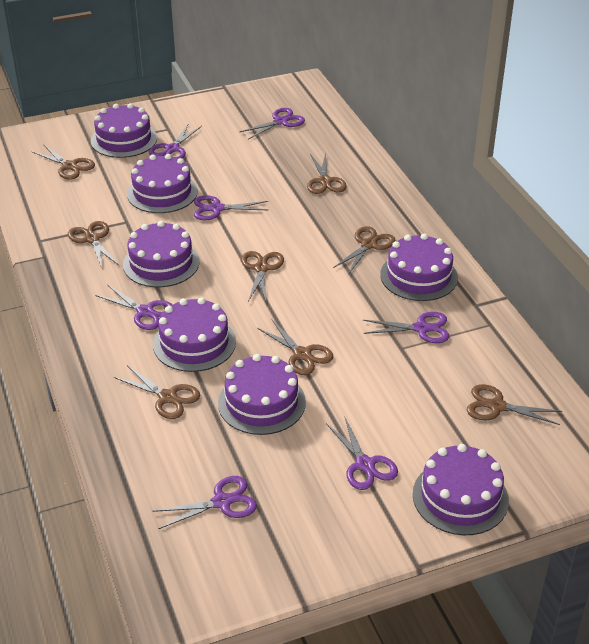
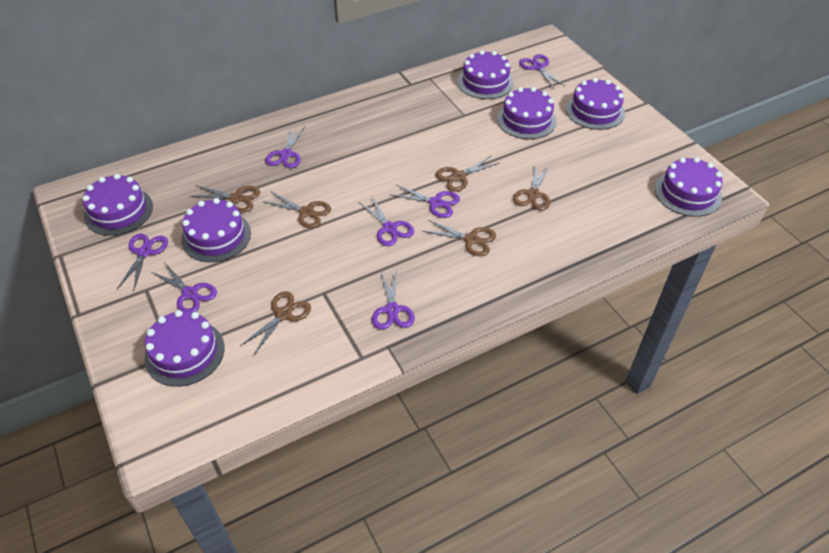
brown scissors: [31,144,95,179] [68,221,119,268] [114,365,200,419] [241,251,284,302] [257,319,333,375] [307,153,347,194] [333,226,396,275] [467,384,562,425] = 8 -> [189,185,260,213] [240,291,311,355] [262,192,331,228] [422,220,496,256] [436,155,499,192] [513,164,550,210] = 6

